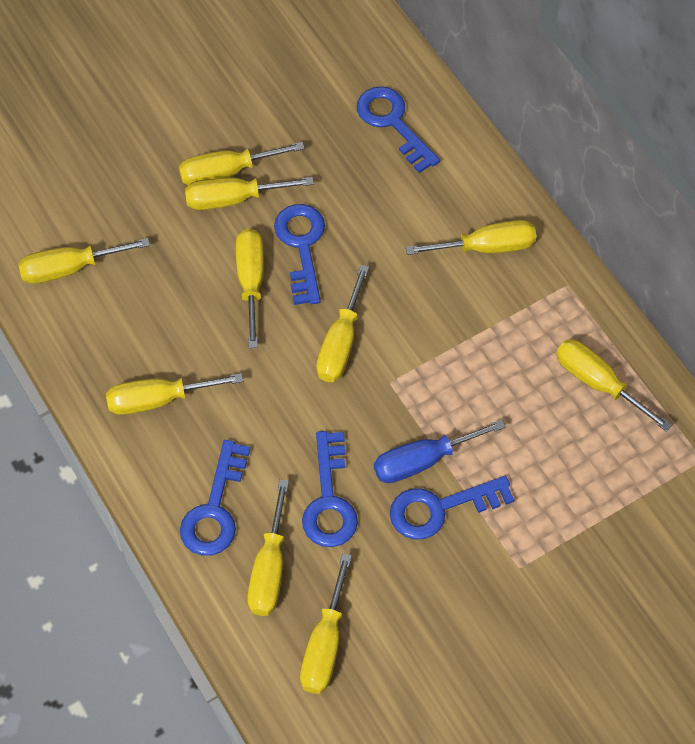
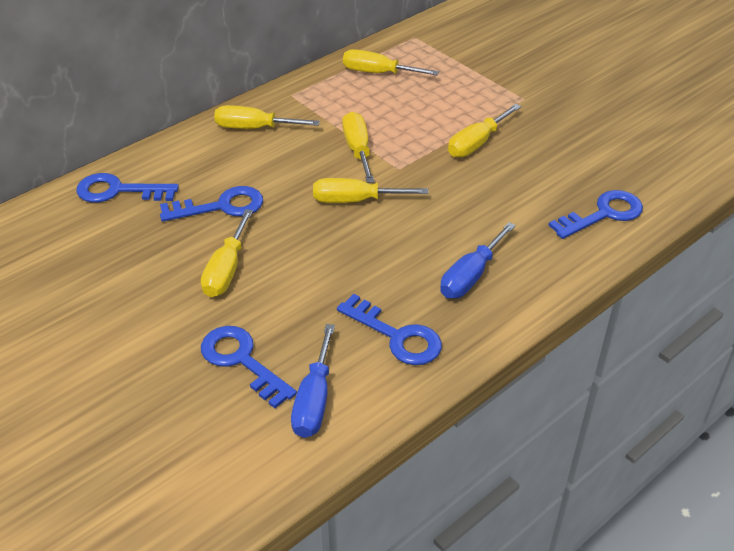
blue screwdriver: [374,419,506,483] = 1 -> [291,324,335,438] [440,222,516,298] = 2
yellow screwdriver: [18,238,150,284] [106,373,243,415] [179,142,305,185] [185,177,314,210] [236,229,264,348] [247,480,289,616] [300,553,352,694] [316,265,369,382] [406,220,536,255] [556,339,672,432] = 10 -> [201,209,253,297] [214,105,320,129] [313,178,428,203] [342,112,375,183] [343,49,439,76] [448,104,521,158] = 6

